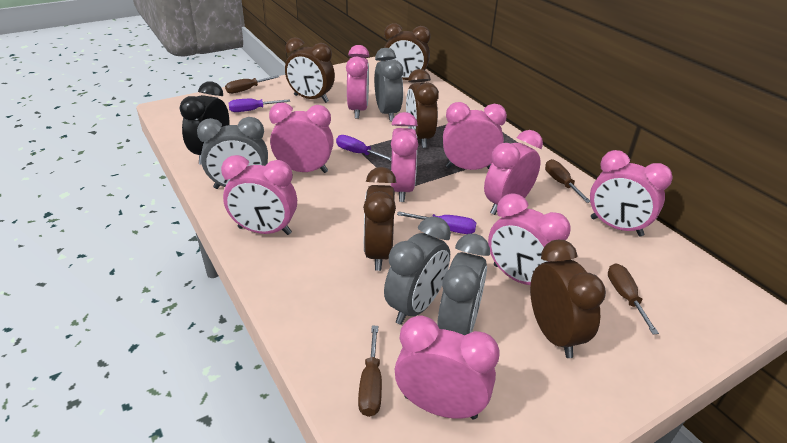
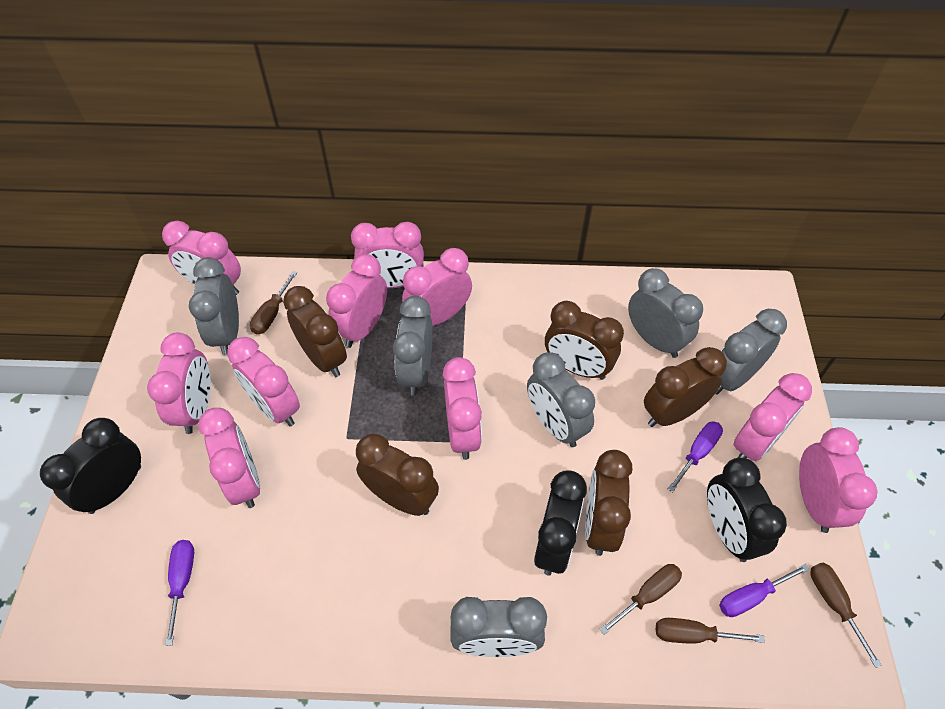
black clock: [179,82,229,165] = 1 -> [40,418,141,514] [534,470,587,576] [707,458,787,562] = 3
grey clock: [197,117,268,189] [374,48,403,122] [384,216,451,325] [437,234,490,335] = 4 -> [189,257,239,355] [393,296,433,396] [450,597,547,657] [527,352,595,447] [628,268,703,358] [715,309,787,395] = 6
pink clock: [221,155,297,235] [269,102,334,173] [346,45,369,119] [391,112,418,202] [395,316,500,420] [443,102,507,170] [484,130,543,215] [488,193,571,285] [590,150,673,237] = 9 -> [147,332,211,434] [162,221,241,295] [198,408,261,508] [227,337,300,427] [326,254,387,348] [351,222,424,288] [402,248,472,326] [443,357,482,460] [733,373,812,461] [799,427,877,533] = 10

